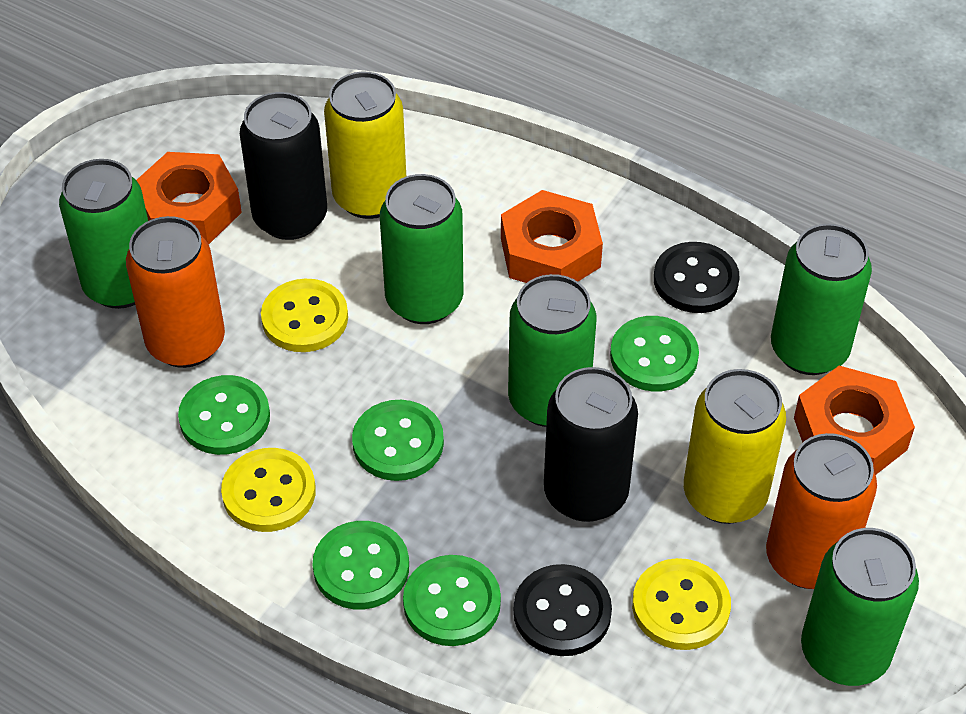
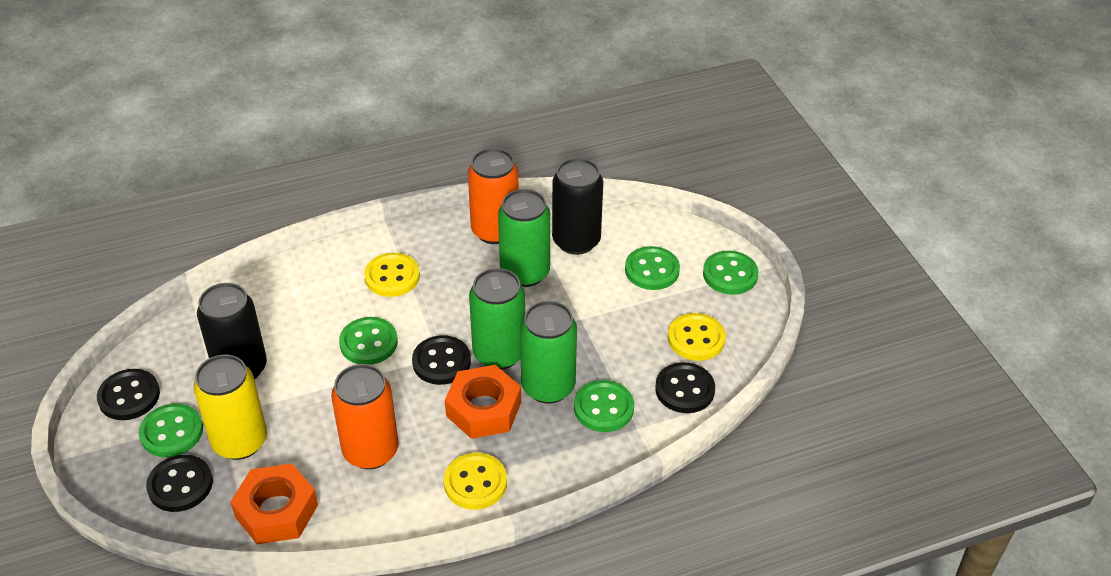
black button: [514,564,612,656] [654,242,740,313] = 2 -> [97,369,160,420] [146,455,213,512] [412,335,471,385] [655,362,715,413] = 4
green can: [59,159,148,309] [380,174,464,324] [508,274,596,427] [771,224,872,375] [801,528,919,686] = 5 -> [469,268,525,370] [498,189,550,287] [520,301,577,404] = 3
orange nut: [136,152,242,244] [501,190,603,283] [794,366,915,475] = 3 -> [230,463,318,544] [445,365,521,439] = 2
yellow can: [324,72,406,219] [684,369,786,524] = 2 -> [193,355,267,460] = 1

